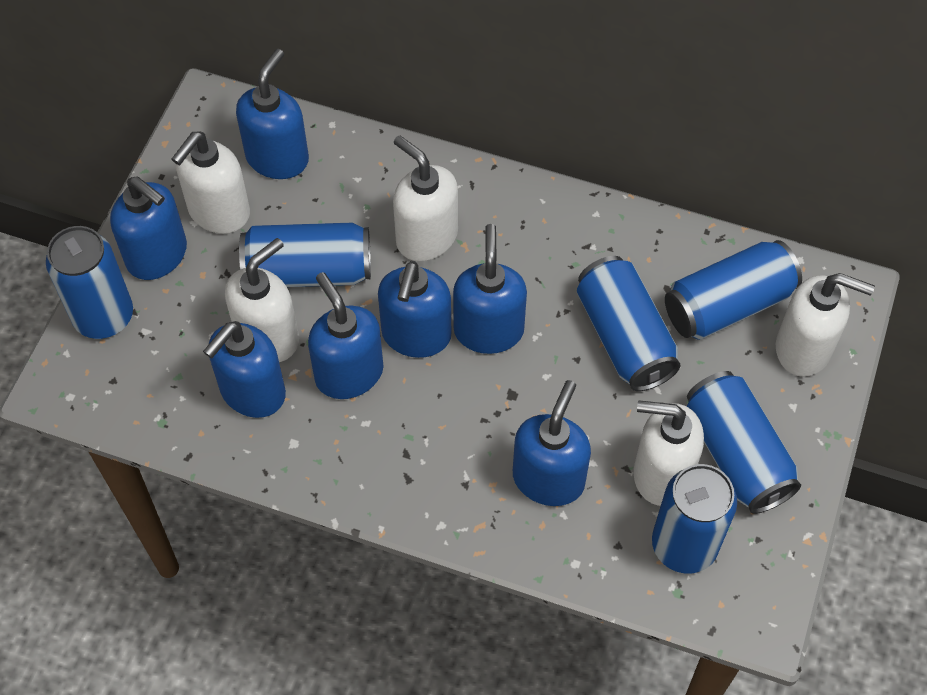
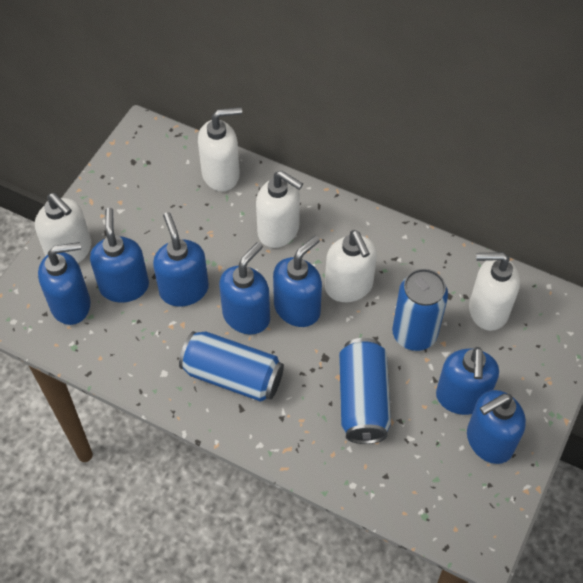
blue can: [46,226,133,339] [239,223,371,287] [577,256,681,391] [652,464,737,574] [665,240,802,340] [687,371,801,514] = 6 -> [179,331,284,402] [339,338,391,444] [392,269,448,351] = 3

